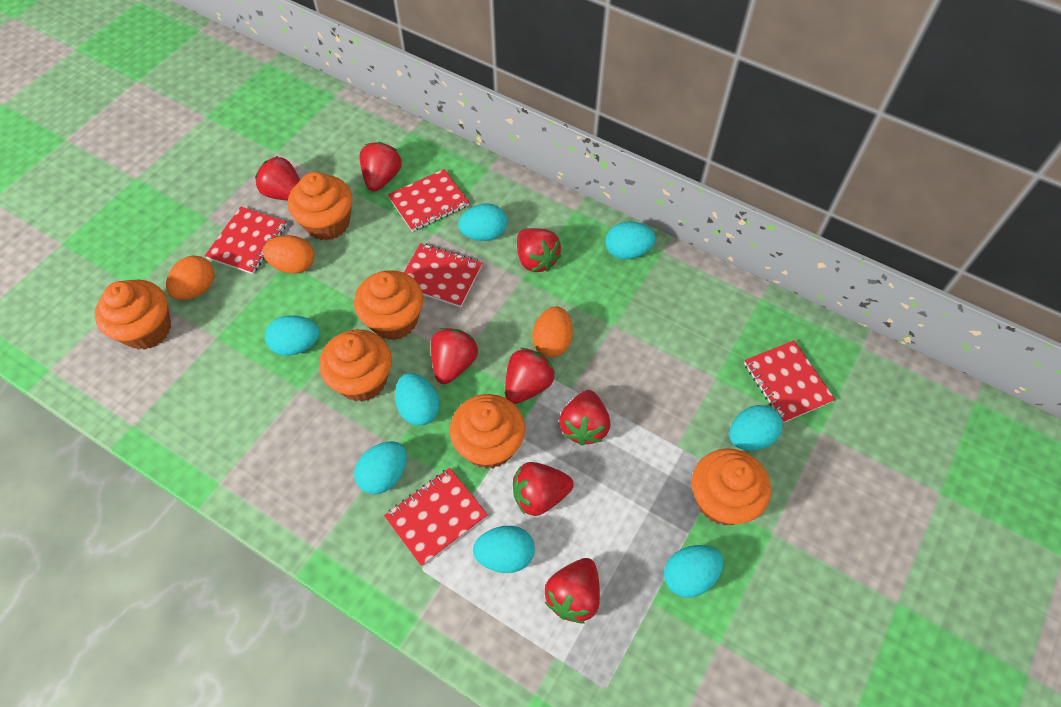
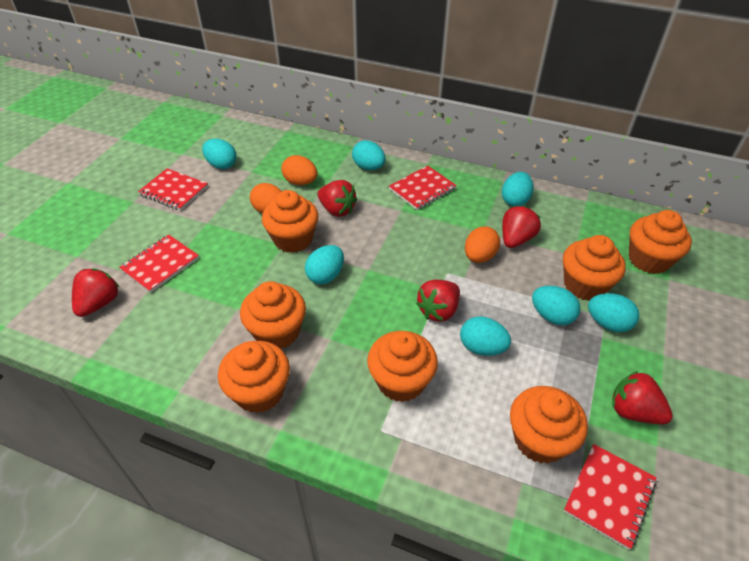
orange cupcake: [95,280,171,350] [288,172,352,240] [319,330,392,402] [354,270,423,340] [450,394,525,469] [692,448,771,526] = 6 -> [218,341,290,413] [240,281,306,349] [262,190,318,253] [367,331,438,402] [510,386,588,463] [563,235,626,301] [629,210,692,274] = 7
red notebook: [205,207,287,274] [384,468,488,566] [388,169,469,232] [404,243,482,307] [744,340,835,423] = 5 -> [119,235,199,293] [138,168,208,211] [389,165,457,210] [564,444,657,550] = 4
red strawberry: [255,156,300,201] [359,142,402,191] [431,328,478,384] [505,348,555,404] [513,462,574,516] [517,228,561,272] [545,558,600,624] [559,390,610,446] = 8 -> [72,268,119,317] [318,180,357,217] [416,280,460,322] [502,206,541,248] [612,371,673,424] = 5
turquoise egg: [265,315,320,356] [354,441,407,494] [395,373,440,426] [458,203,507,241] [473,526,535,573] [606,221,656,260] [664,545,723,598] [729,405,782,451] = 8 -> [202,139,236,169] [305,245,344,284] [352,140,385,170] [460,316,511,356] [502,172,534,206] [532,286,580,325] [588,293,639,332] = 7

